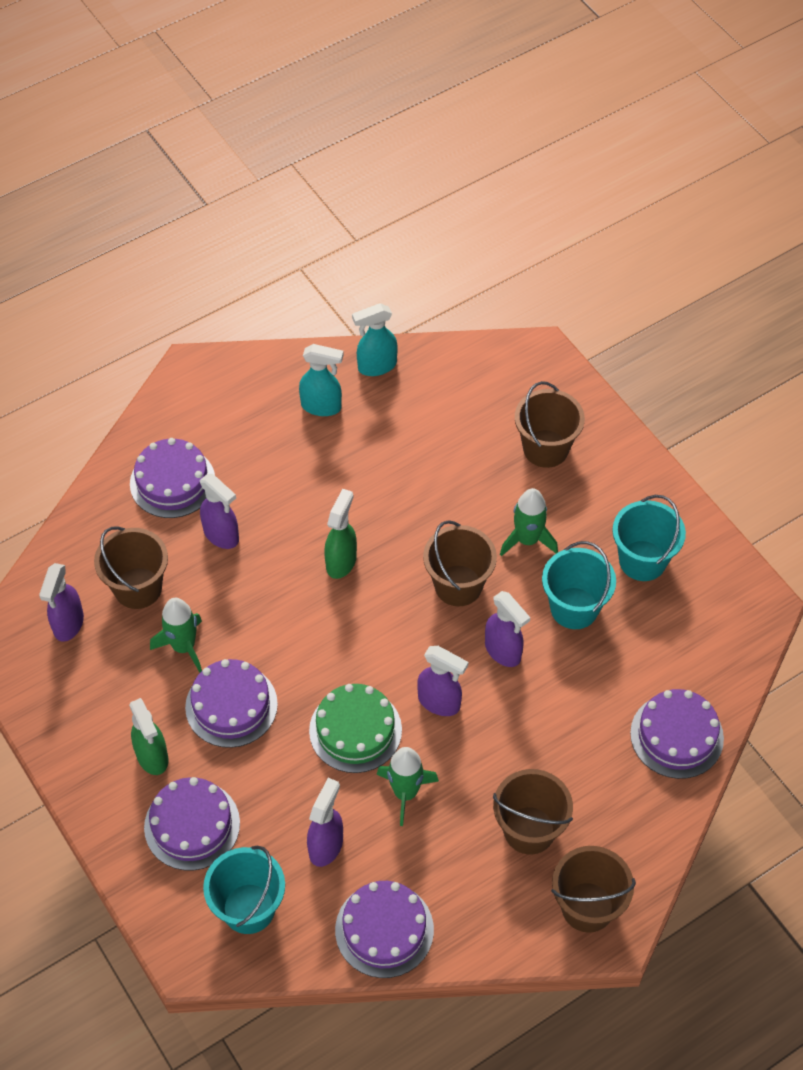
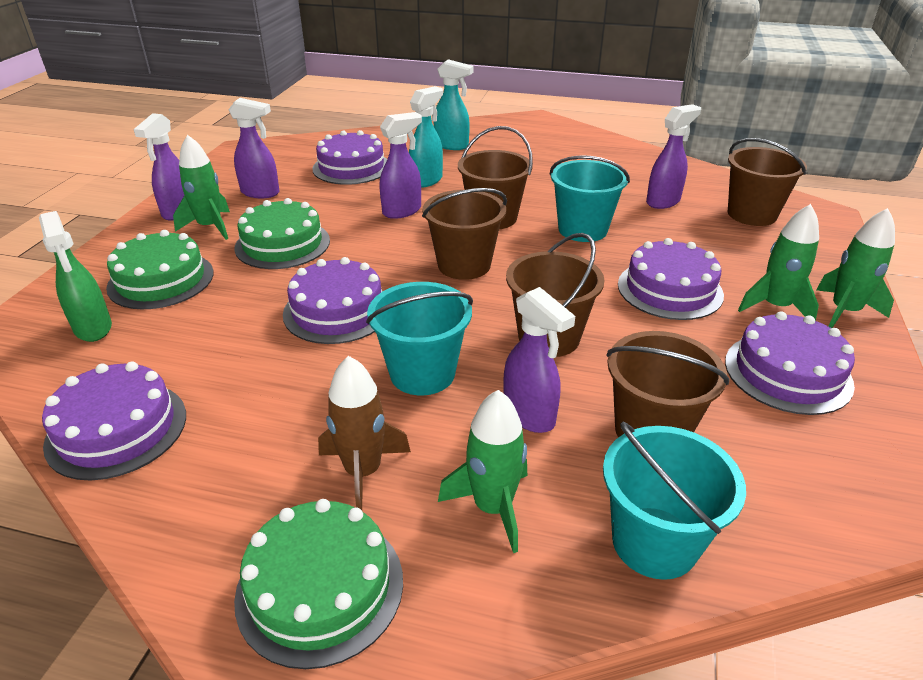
brown rocket: none = 0 -> [318,356,411,510] = 1
green cake: [309,684,402,773] = 1 -> [106,230,214,309] [234,198,330,269] [234,499,403,669] = 3
green rocket: [150,598,202,673] [376,747,439,826] [500,488,558,556] = 3 -> [173,135,230,240] [438,390,527,553] [738,204,819,321] [817,208,895,328] = 4
green spray bottle: [129,698,168,775] [324,489,357,579] = 2 -> [39,211,112,342] = 1

